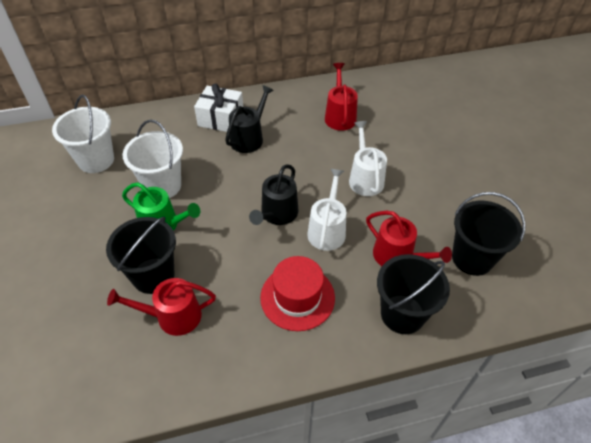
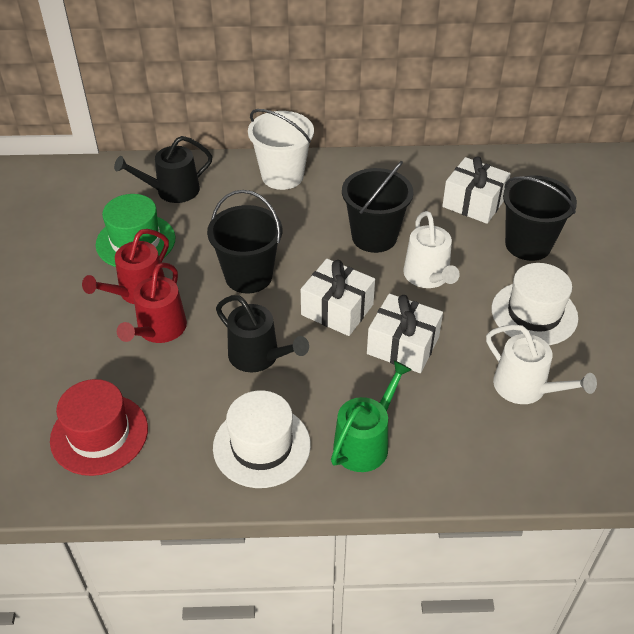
green hat: none = 0 -> [96,194,175,267] = 1
red watering can: [107,278,216,336] [325,63,358,131] [366,211,452,266] = 3 -> [82,229,169,304] [117,263,187,343] = 2
white bucket: [52,95,114,173] [122,120,183,198] = 2 -> [248,109,314,190] = 1
white gift: [194,84,243,132] = 1 -> [301,259,375,336] [367,294,443,373] [442,157,511,224] = 3
white hat: none = 0 -> [213,390,311,488] [491,263,578,345] = 2

